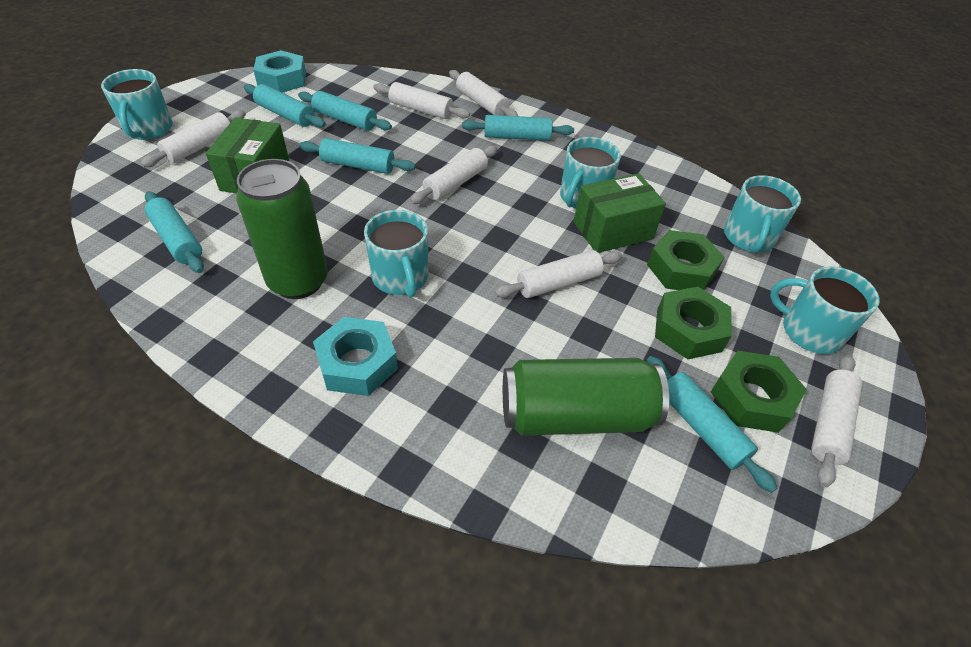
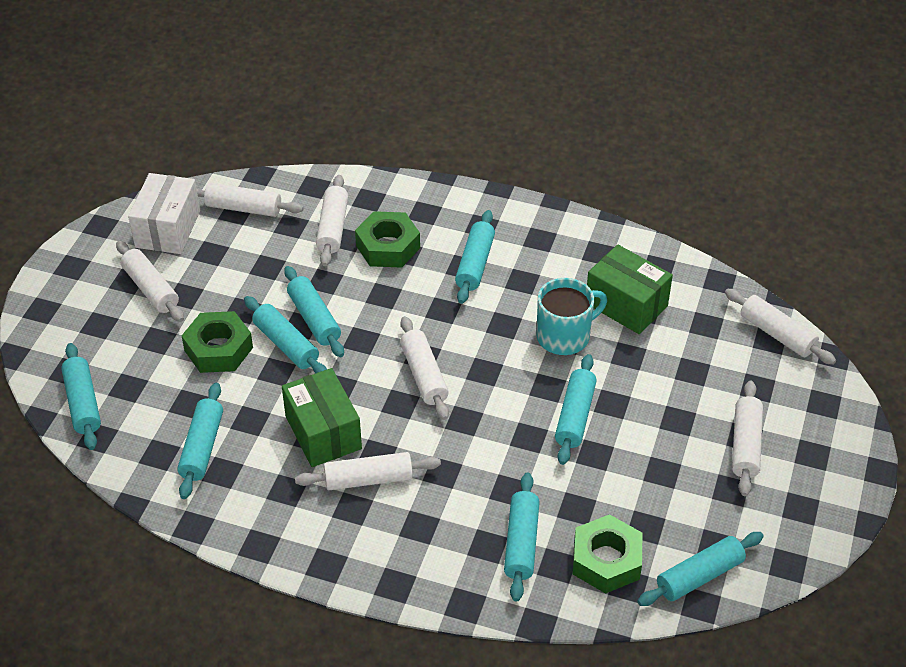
green can: [236,159,328,299] [503,358,669,436] = 2 -> none = 0
turquoise mug: [101,69,173,140] [364,210,428,298] [560,137,621,209] [724,175,801,253] [770,266,880,354] = 5 -> [536,278,607,355] = 1
turquoise nut: [253,50,306,93] [313,317,398,396] = 2 -> none = 0
turquoise rolling pin: [145,191,204,273] [244,84,326,128] [298,91,392,131] [299,138,416,174] [462,115,574,141] [647,356,777,493] = 6 -> [61,343,101,450] [177,383,223,499] [244,296,327,374] [284,266,344,357] [455,210,495,304] [504,472,540,602] [555,354,597,465] [637,532,764,606] = 8
white box: none = 0 -> [128,173,200,254] = 1
white rolling pin: [140,110,246,167] [373,82,470,119] [410,146,497,204] [449,70,518,116] [495,250,622,298] [811,354,862,487] = 6 -> [116,241,184,322] [197,183,304,217] [295,452,441,490] [316,175,348,266] [400,316,449,420] [725,288,836,365] [732,381,763,496] = 7

